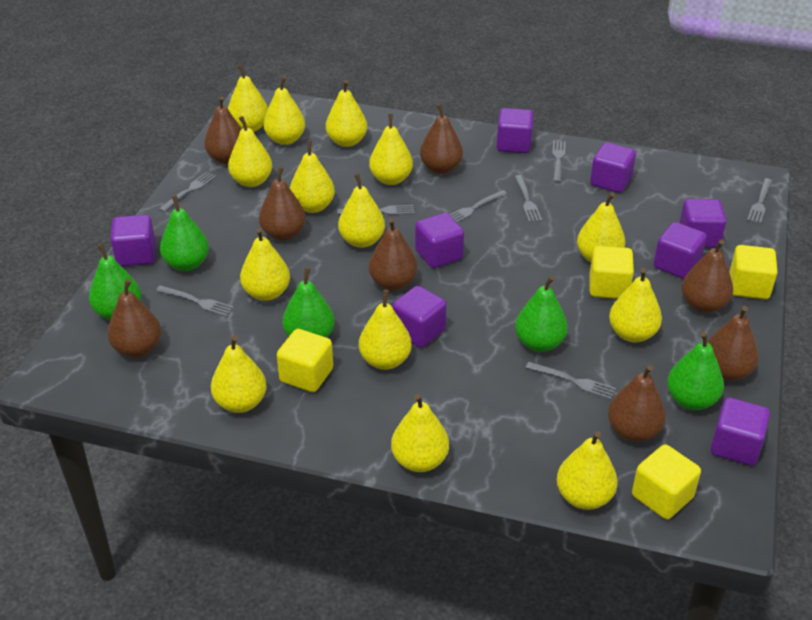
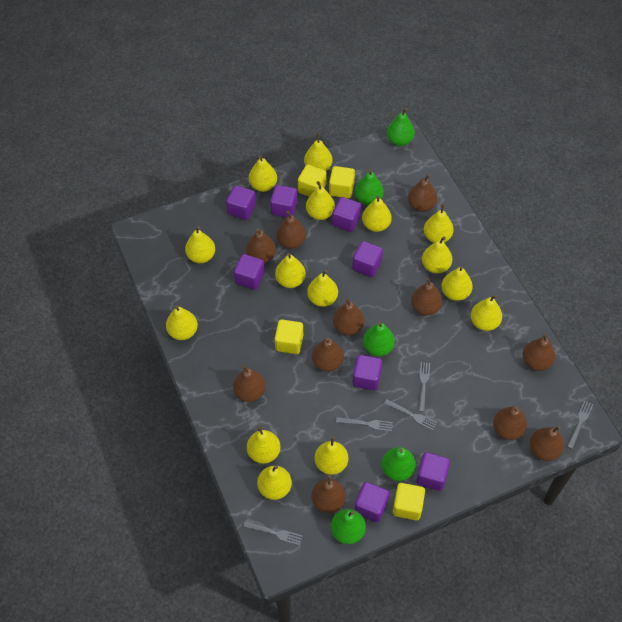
brown pear: [107,279,161,358] [204,96,242,164] [259,167,306,241] [369,218,418,291] [420,104,463,174] [608,365,666,442] [681,240,733,313] [707,306,759,381] = 8 -> [233,365,266,402] [246,228,276,264] [276,210,306,249] [311,475,346,513] [312,338,344,372] [333,298,364,335] [408,174,437,212] [411,277,442,315] [493,406,527,440] [523,333,555,371] [530,426,564,461] = 11
grey fork: [156,285,234,317] [159,172,217,212] [337,205,414,215] [449,190,507,222] [514,175,542,222] [526,362,616,400] [552,141,566,183] [747,178,772,224] = 8 -> [243,521,303,546] [336,417,393,431] [384,399,437,430] [419,362,430,412] [567,400,594,449] = 5
yellow pear: [211,335,267,413] [228,64,268,132] [228,116,272,187] [240,228,290,301] [263,76,305,145] [290,140,335,213] [326,80,367,147] [338,173,385,248] [359,290,412,370] [369,114,413,185] [391,394,449,472] [557,431,618,510] [577,193,625,262] [609,268,662,342] = 14 -> [166,306,198,340] [185,226,215,263] [247,426,281,464] [249,155,277,192] [257,465,292,500] [275,253,306,288] [304,133,333,171] [306,181,335,220] [307,270,338,307] [314,437,348,475] [362,195,392,232] [422,236,452,274] [424,204,454,243] [441,266,473,301] [471,295,502,331] = 15

